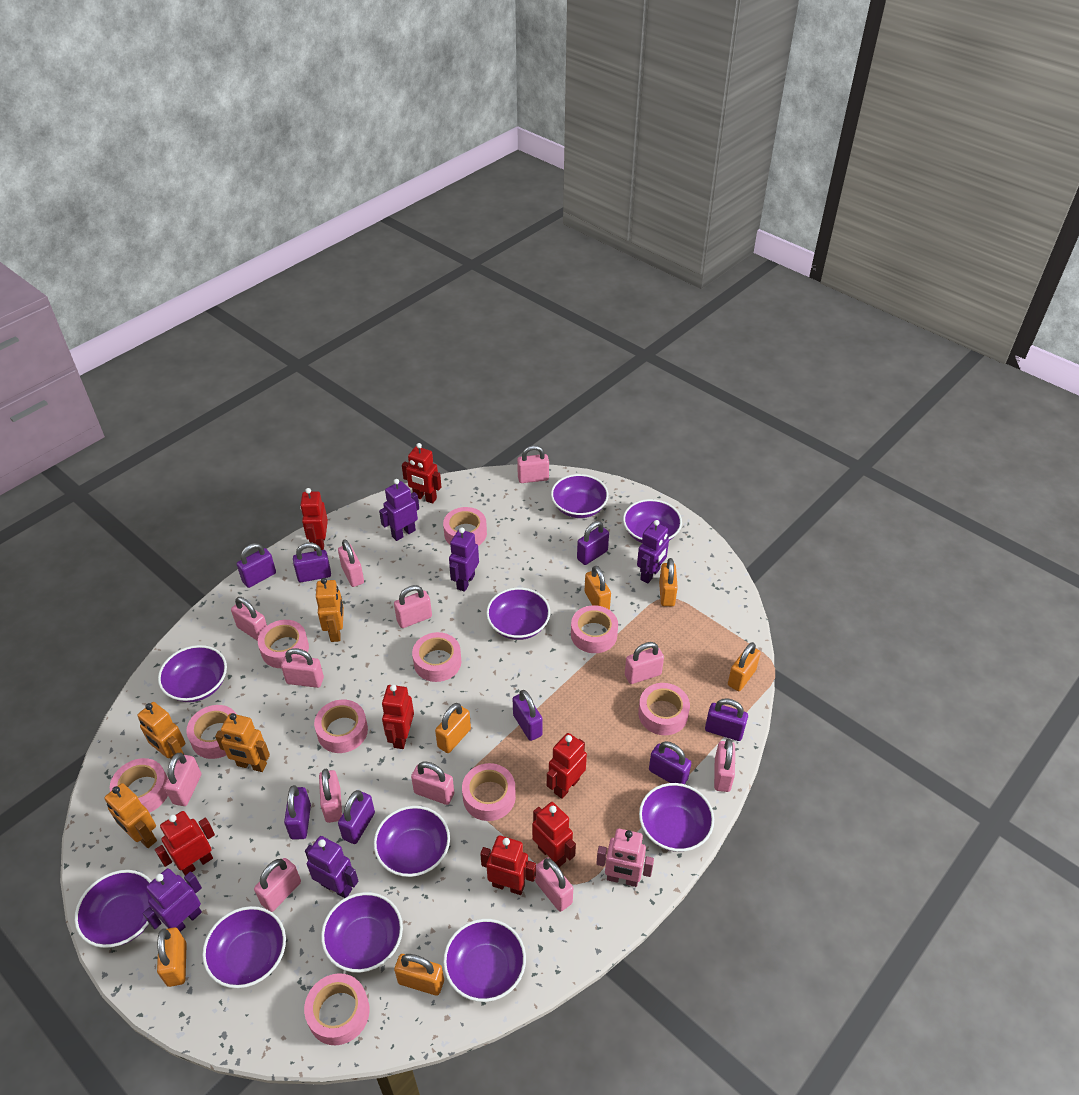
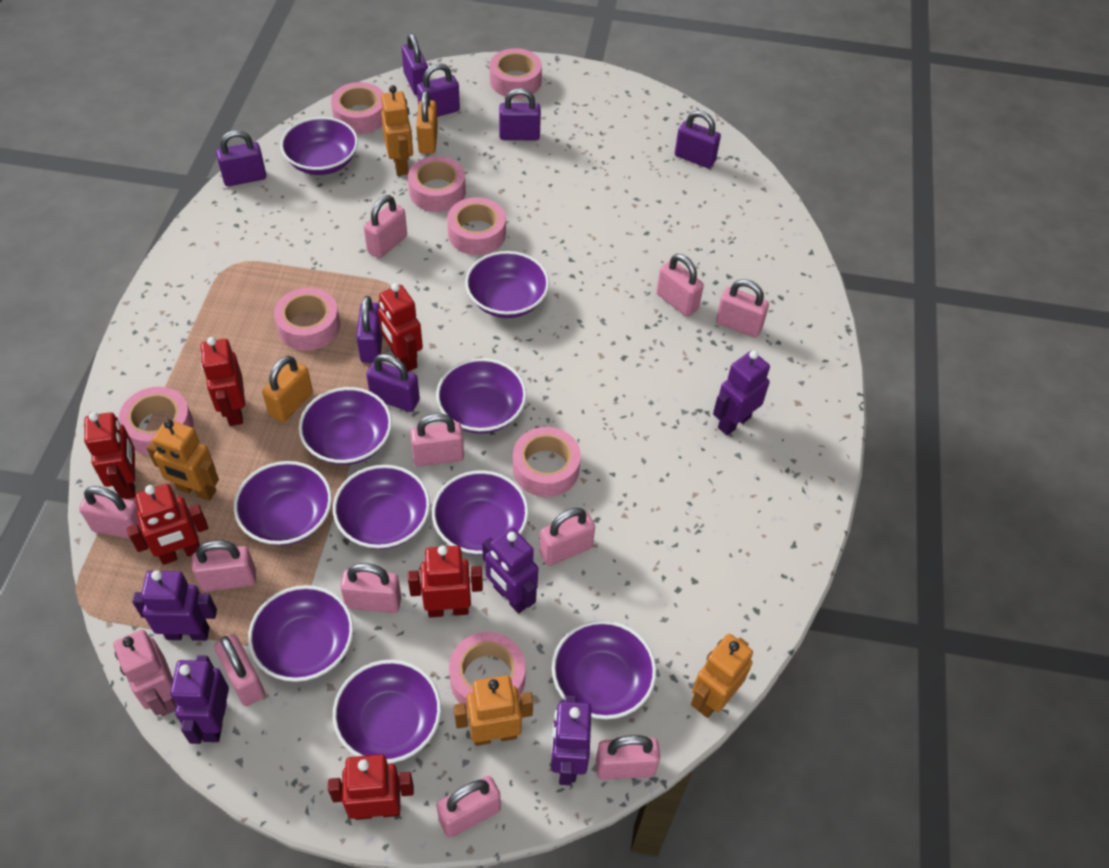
orange padlock: [157,927,187,987] [394,954,444,996] [435,703,471,753] [585,566,611,610] [659,558,678,606] [728,642,761,691] = 6 -> [262,356,313,423] [416,91,438,154] = 2
pink padlock: [164,753,201,806] [231,597,267,641] [254,858,301,912] [281,648,324,688] [319,769,342,823] [338,539,364,587] [394,585,432,628] [411,761,454,805] [517,445,549,483] [535,857,573,912] [625,642,664,684] [714,739,735,792] = 12 -> [79,486,141,539] [192,540,256,592] [214,634,265,706] [340,563,402,613] [364,195,407,259] [410,413,464,467] [436,776,501,838] [539,508,595,566] [596,735,660,780] [656,254,704,317] [716,279,769,338] = 11
pink tape: [110,758,168,813] [186,705,237,759] [258,620,309,668] [304,973,370,1045] [314,700,368,753] [412,632,461,682] [443,507,487,546] [462,763,516,821] [571,605,618,653] [638,683,690,735] = 10 -> [119,387,194,455] [274,288,340,351] [331,82,384,134] [408,156,466,212] [447,197,506,255] [449,632,526,709] [490,48,542,98] [513,427,581,497] = 8
purple padlock: [237,543,276,588] [284,785,311,840] [293,543,331,582] [338,790,375,844] [513,690,543,741] [577,521,609,565] [649,741,691,784] [705,698,748,741] = 8 -> [216,130,266,186] [356,296,383,363] [366,354,420,412] [402,33,428,95] [417,63,460,117] [499,88,541,140] [675,110,721,168] = 7
red robot: [155,811,215,875] [300,488,328,551] [382,685,414,749] [402,443,441,503] [480,835,536,895] [532,802,576,867] [547,733,587,799] = 7 -> [84,412,135,499] [127,484,208,565] [200,337,245,426] [328,754,414,820] [378,283,423,372] [408,546,483,617] = 6

